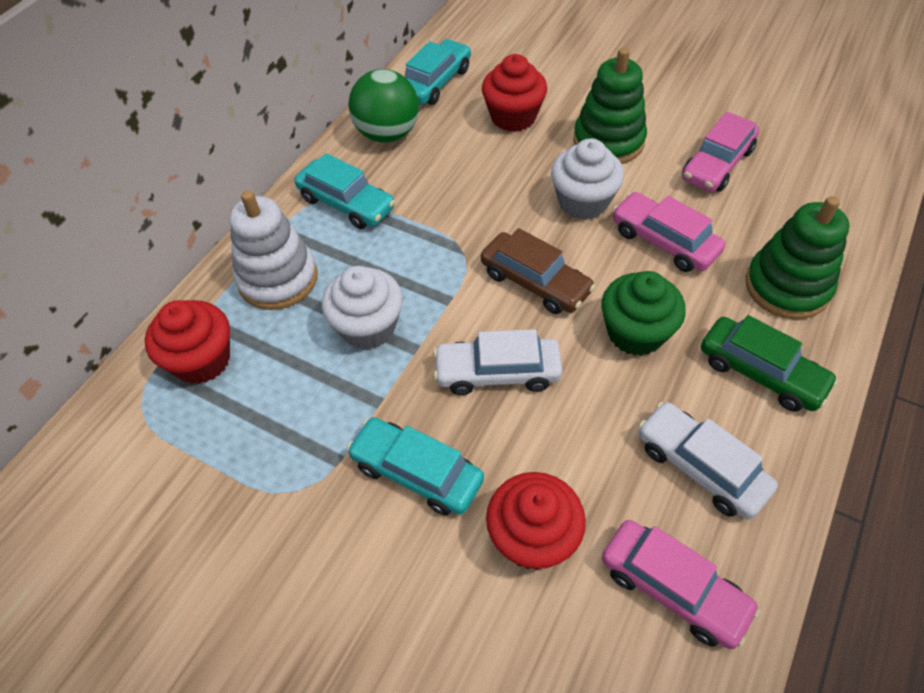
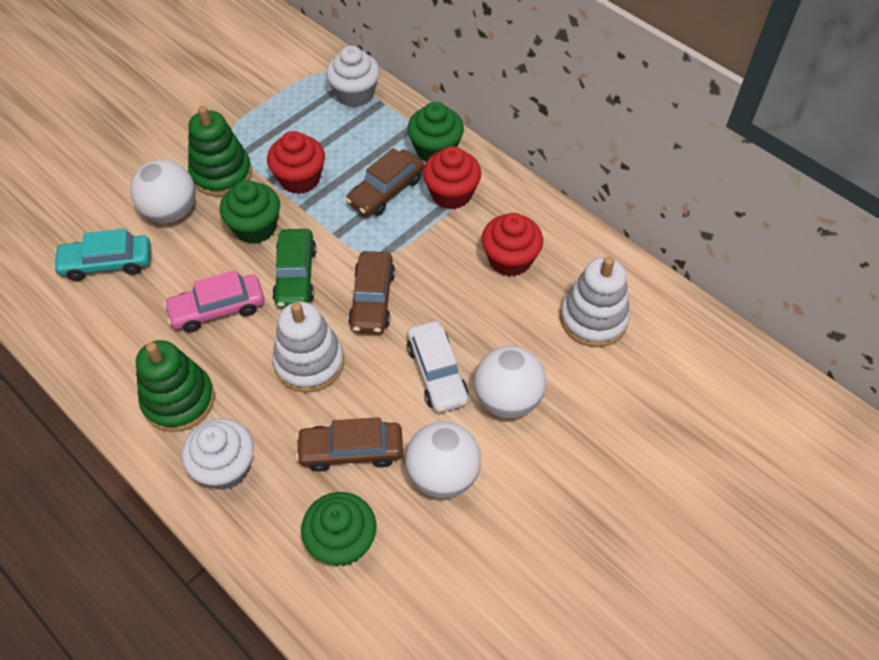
brown car: [481,228,596,314] = 1 -> [296,417,403,472] [346,148,424,216] [348,251,395,334] = 3
green ball: [348,69,419,143] = 1 -> none = 0
green cupcake: [601,271,686,356] = 1 -> [220,180,280,244] [301,492,376,566] [407,102,464,162] = 3
pink car: [602,520,760,649] [612,192,725,272] [682,112,759,192] = 3 -> [164,270,264,332] = 1
turquoise car: [294,153,395,229] [347,417,484,516] [405,39,471,105] = 3 -> [53,229,150,281] = 1
white ball: none = 0 -> [130,159,196,223] [405,421,481,498] [474,346,546,418] = 3
white car: [433,329,563,395] [638,402,778,520] = 2 -> [407,321,469,413] = 1
white stacking toy: [230,190,318,310] = 1 -> [272,302,344,393] [560,256,630,347] = 2

